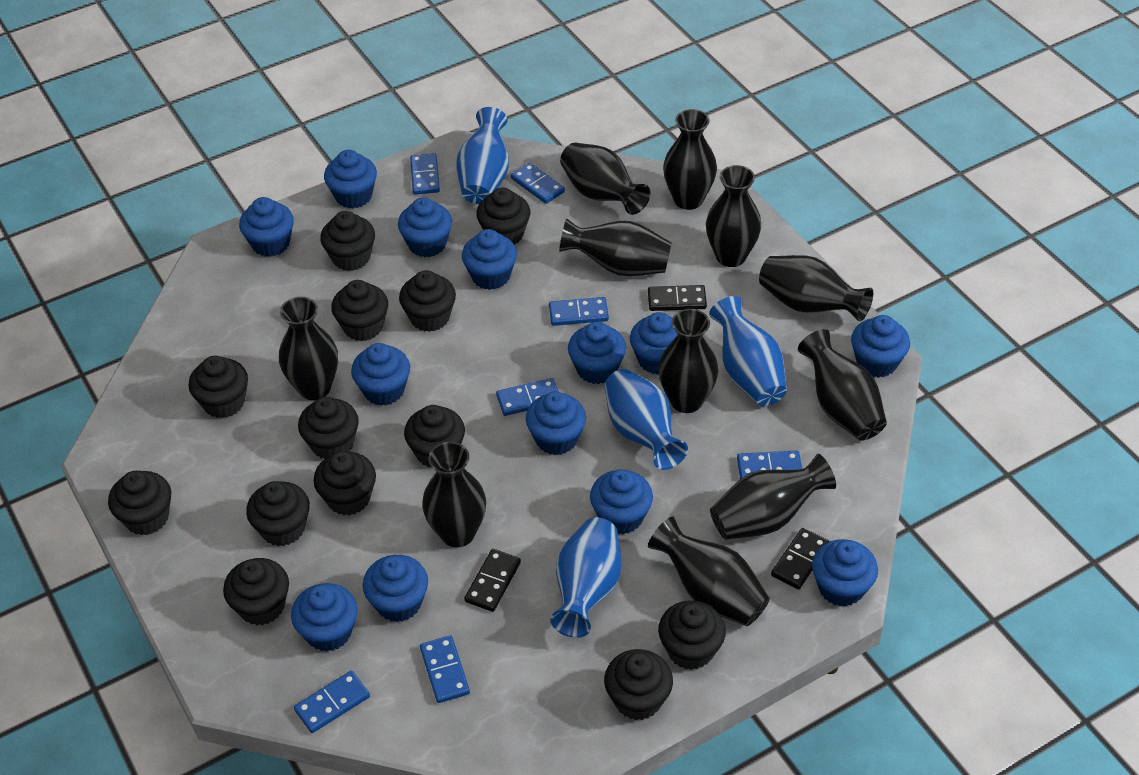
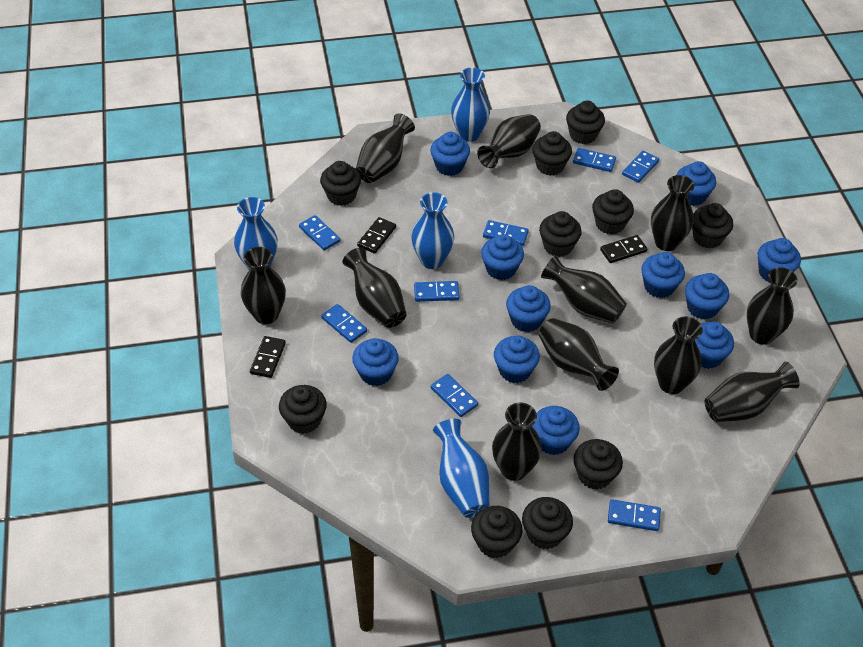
black cupcake: [108,471,171,535] [189,356,248,418] [223,558,289,626] [246,481,310,546] [298,397,359,459] [314,451,376,516] [320,211,375,271] [331,280,388,341] [399,270,456,332] [404,405,465,469] [476,187,530,245] [604,649,673,720] [658,600,726,670] = 13 -> [279,385,327,434] [320,161,361,206] [471,506,523,559] [522,497,573,549] [532,131,572,176] [539,211,582,257] [566,101,605,144] [573,439,623,489] [592,189,634,235] [692,203,733,248] = 10
blue cupcake: [239,197,294,257] [291,583,357,652] [324,150,377,209] [351,343,410,406] [363,555,428,622] [398,197,452,257] [462,229,517,290] [526,391,586,455] [568,322,626,384] [590,469,653,534] [630,312,678,375] [812,539,878,607] [851,315,910,378] = 13 -> [352,338,399,386] [430,132,470,176] [481,234,524,280] [494,335,540,383] [506,285,551,332] [532,406,580,455] [641,252,685,298] [676,161,716,206] [685,273,729,319] [695,321,734,369] [758,238,801,283] = 11
blue domino: [294,671,370,733] [410,153,440,195] [420,635,470,703] [496,378,559,416] [511,163,565,204] [549,297,609,326] [737,450,802,479] = 7 -> [299,215,340,251] [321,304,367,343] [414,281,460,302] [431,374,478,417] [483,220,529,246] [573,148,616,172] [608,499,661,531] [622,150,659,183] = 8

